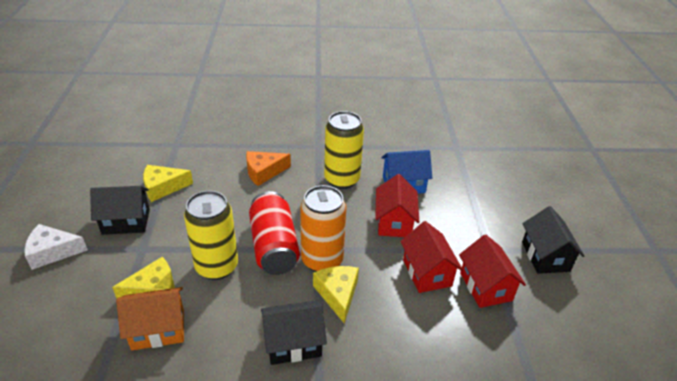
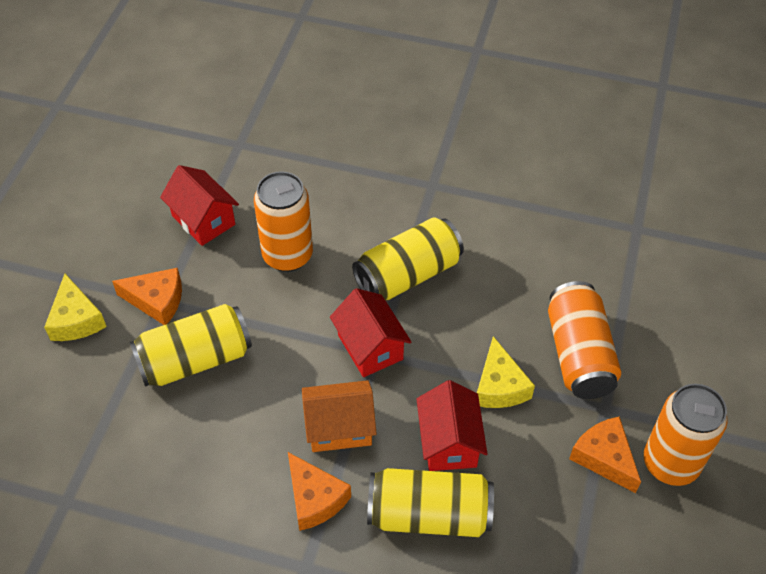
black house: [90,186,150,235] [261,300,327,365] [522,206,584,274] = 3 -> none = 0
blue house: [381,150,432,193] = 1 -> none = 0
orange can: [300,185,347,272] = 1 -> [254,171,313,272] [548,281,621,399] [644,384,728,486] = 3
orange cheese: [246,151,291,186] = 1 -> [112,268,182,325] [288,452,351,531] [569,417,641,493] = 3
red can: [249,191,300,275] = 1 -> none = 0
white cheese: [24,224,88,270] = 1 -> none = 0
yellow can: [184,191,238,280] [324,111,364,189] = 2 -> [130,304,252,387] [352,217,464,300] [367,468,494,537] = 3
yellow cheese: [112,257,175,299] [143,165,193,202] [313,266,359,324] = 3 -> [44,274,107,341] [477,336,535,408] = 2

